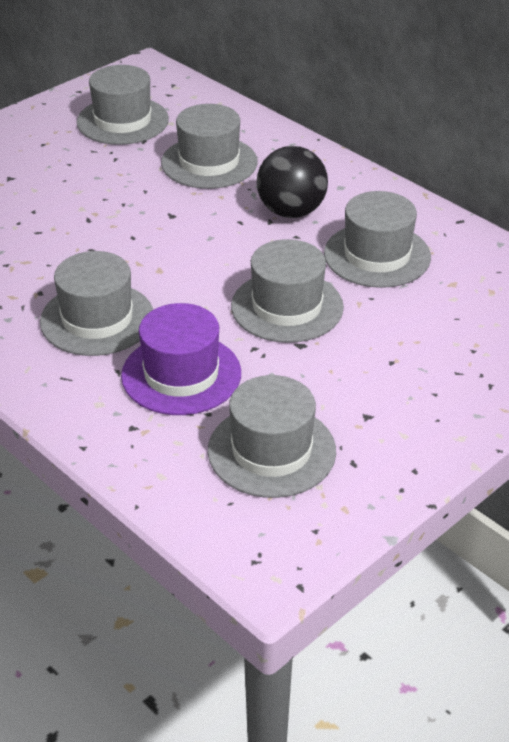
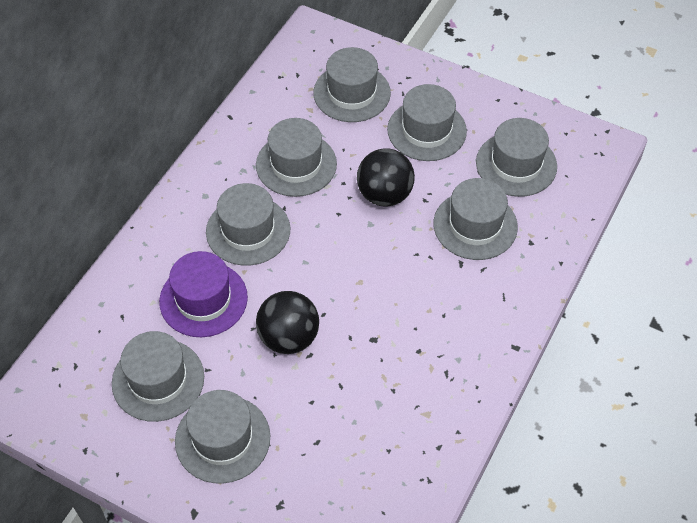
black ball: [257,146,328,218] = 1 -> [256,291,319,354] [357,148,415,207] = 2
grey hat: [40,251,153,356] [77,65,169,145] [161,104,257,189] [208,375,336,498] [231,239,344,343] [324,191,431,288] = 6 -> [112,331,204,422] [175,390,270,484] [206,183,290,266] [256,118,337,197] [313,47,391,122] [387,84,467,161] [433,178,518,260] [476,118,557,197] = 8

